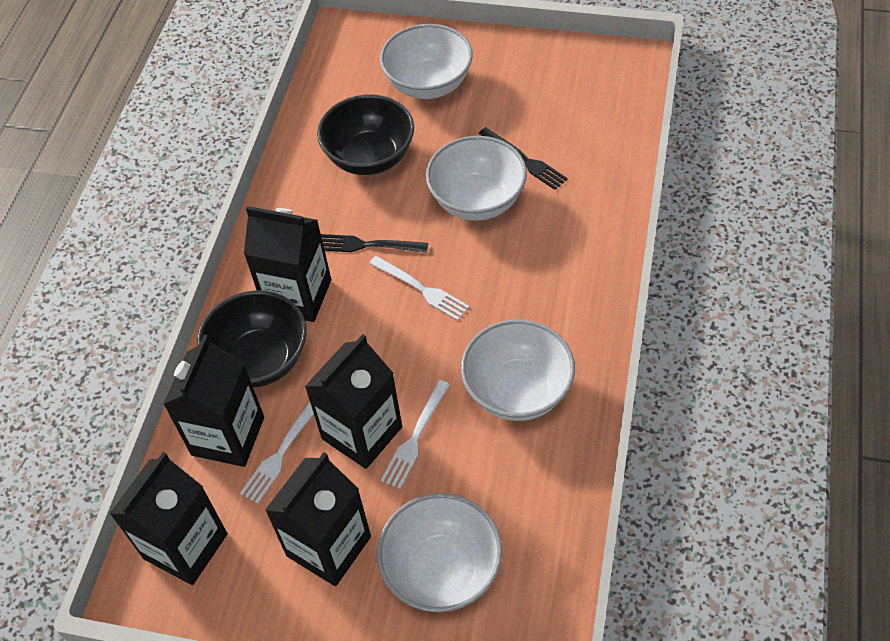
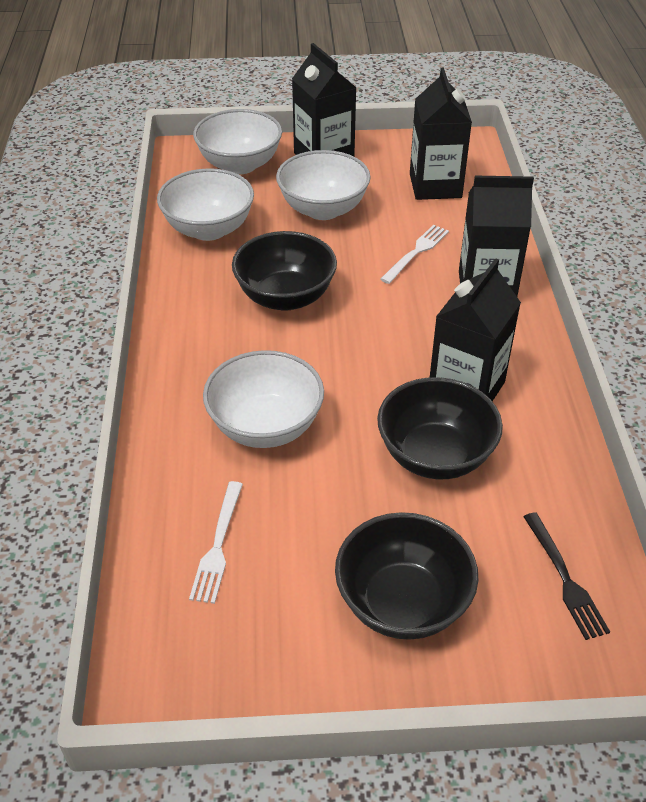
black bowl: [197,290,307,388] [317,95,414,175] = 2 -> [232,231,337,311] [335,512,479,640] [377,377,503,479] = 3
black carton: [110,452,227,585] [163,335,264,467] [244,206,331,322] [265,452,371,586] [304,334,402,469] = 5 -> [292,43,357,156] [410,68,472,200] [430,258,521,401] [459,176,534,296] = 4
black fork: [321,234,428,252] [479,127,568,190] = 2 -> [523,512,610,640] = 1
white fork: [240,402,314,504] [369,256,469,321] [381,380,450,489] = 3 -> [189,481,243,604] [380,225,449,284] = 2

